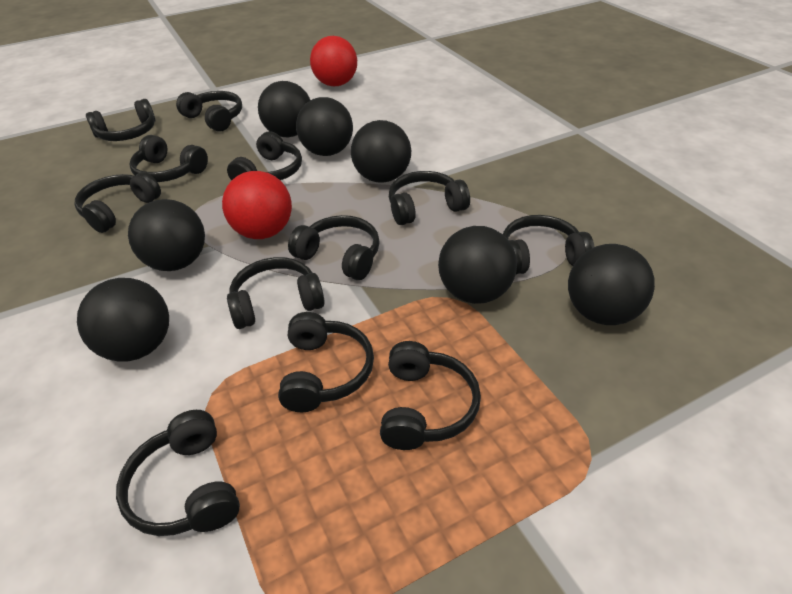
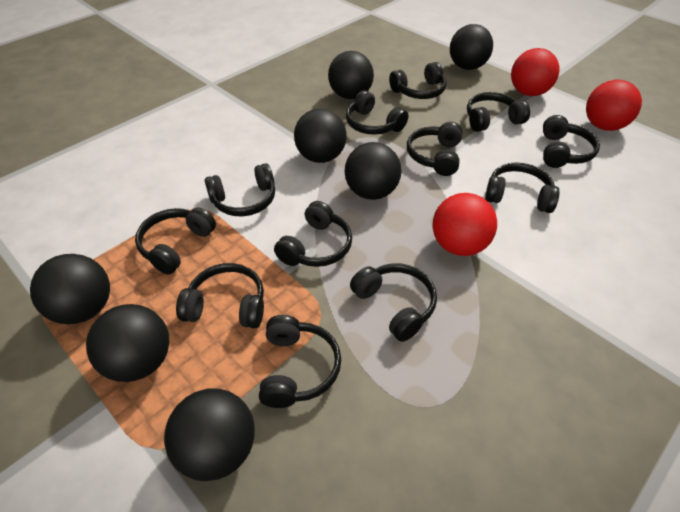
red ball: [222,171,292,239] [310,36,357,86] = 2 -> [433,193,497,256] [511,48,560,96] [586,80,642,131] = 3

